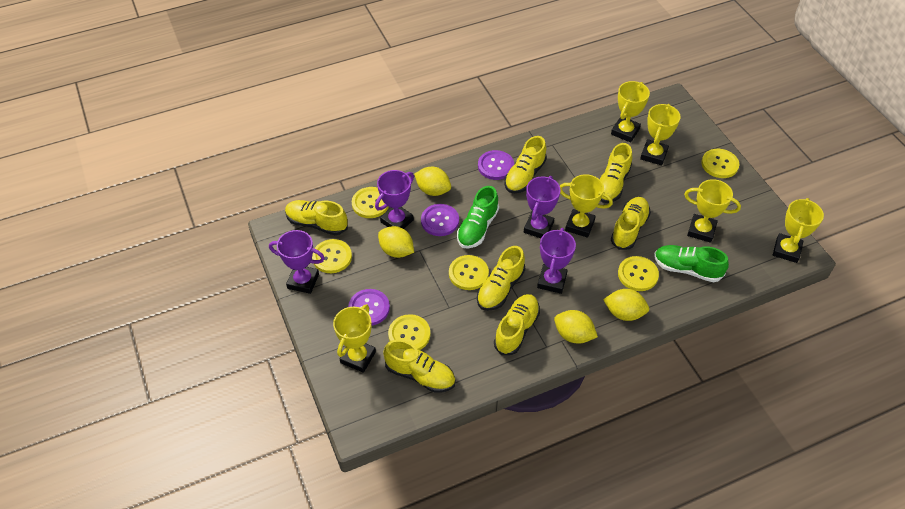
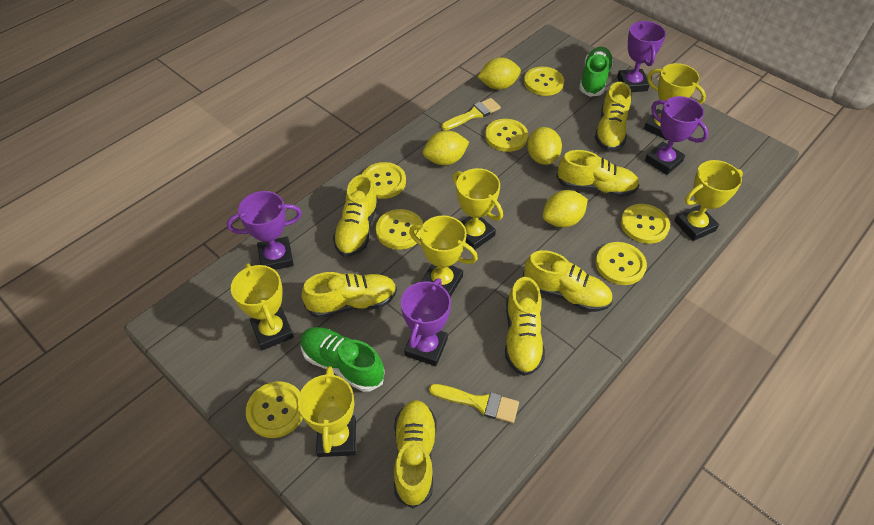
purple button: [348,289,390,326] [421,204,459,236] [478,150,514,180] = 3 -> none = 0
yellow brush: none = 0 -> [429,384,519,423] [441,98,501,130] = 2
yellow button: [312,239,352,273] [352,187,389,218] [388,314,430,350] [449,255,489,290] [618,256,659,291] [702,149,739,178] = 6 -> [246,381,303,438] [362,162,406,199] [376,209,423,250] [485,119,528,152] [524,67,564,96] [596,242,647,285] [621,204,670,244] = 7

